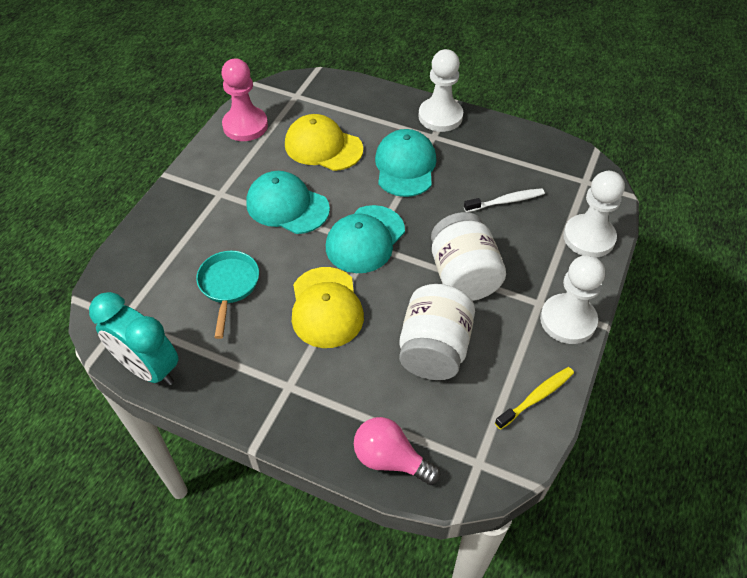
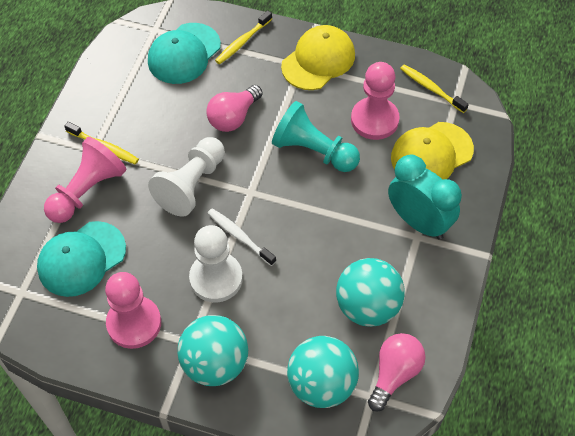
pink light bulb: [354,417,441,485] = 1 -> [206,85,263,132] [368,333,426,411] = 2
pink pawn: [221,58,268,141] = 1 -> [44,137,127,223] [105,272,161,349] [351,62,399,140] = 3
turquoise ball: none = 0 -> [178,315,248,386] [287,336,359,408] [336,258,405,327] = 3
turquoise cap: [246,171,330,234] [326,205,405,273] [375,129,437,197] = 3 -> [37,221,126,297] [148,23,221,84] = 2
turquoise pan: [196,251,259,339] = 1 -> none = 0
turquoise pawn: none = 0 -> [272,101,360,172] = 1
white jar: [399,284,475,380] [431,212,506,301] = 2 -> none = 0
white pawn: [418,49,463,132] [540,255,605,344] [563,171,625,257] = 3 -> [148,137,225,217] [189,225,243,302] = 2
yellow toothbrush: [495,367,574,430] = 1 -> [64,122,139,165] [215,11,272,64] [400,64,469,113] = 3

